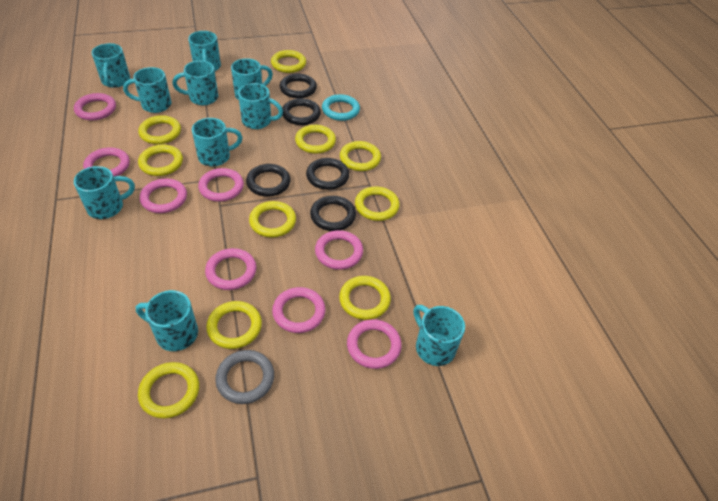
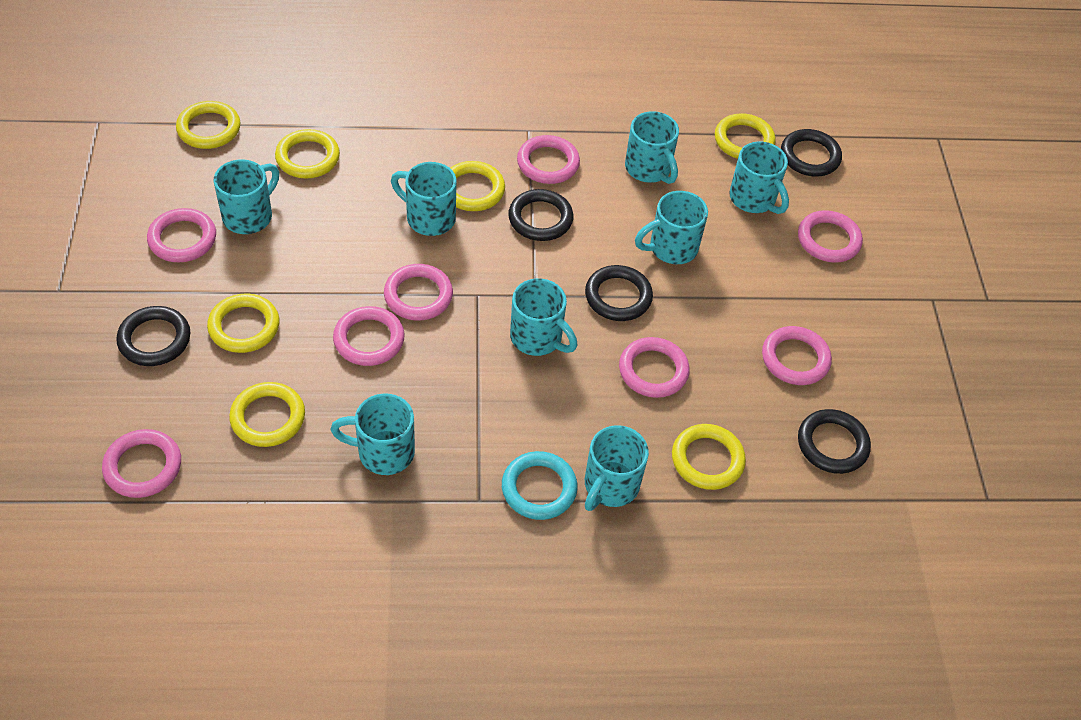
grey ring: [215,350,274,404] = 1 -> none = 0
turquoise mug: [74,166,135,219] [92,43,130,88] [123,67,171,113] [136,290,198,351] [172,61,218,105] [188,31,221,71] [192,118,242,166] [231,58,273,100] [238,83,283,129] [414,305,465,366] = 10 -> [214,159,279,234] [330,394,415,475] [391,162,457,236] [510,278,577,356] [585,425,649,511] [625,111,679,184] [635,191,708,264] [729,141,789,214] = 8
yellow ring: [138,115,181,144] [138,145,183,176] [138,362,199,419] [206,301,262,349] [249,201,296,238] [271,50,306,73] [295,125,336,154] [339,276,391,320] [340,141,381,171] [355,186,400,221] = 10 -> [176,101,240,149] [207,293,280,353] [229,382,305,447] [275,129,340,178] [450,161,505,211] [672,424,746,490] [715,113,776,159] = 7

